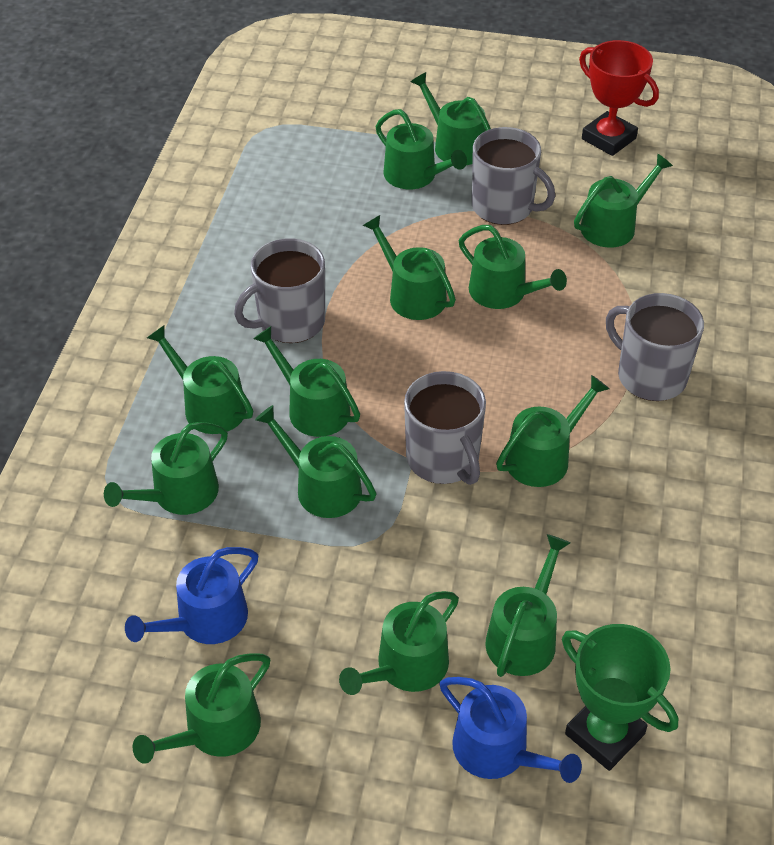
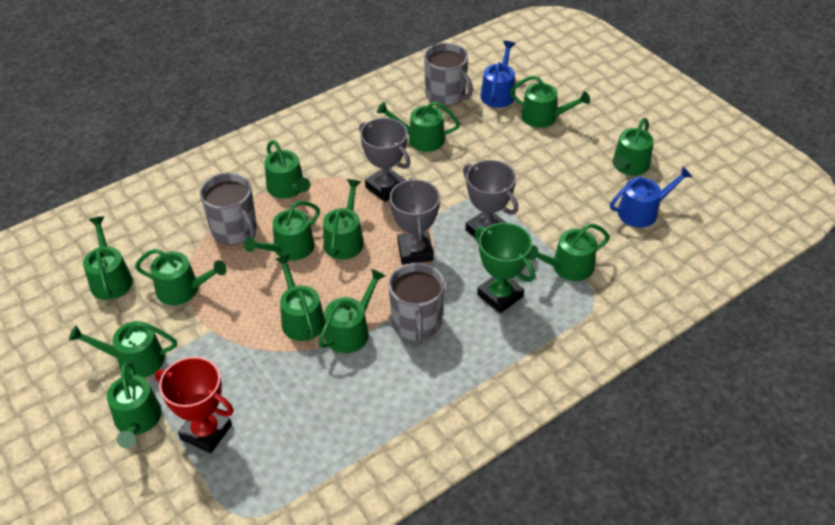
grey mug: [234,239,325,343] [404,371,486,485] [472,127,555,225] [606,293,704,401] = 4 -> [200,173,257,245] [389,263,445,344] [424,43,473,106] = 3
grey trophy: none = 0 -> [359,118,411,202] [390,178,440,264] [463,160,518,237] = 3

